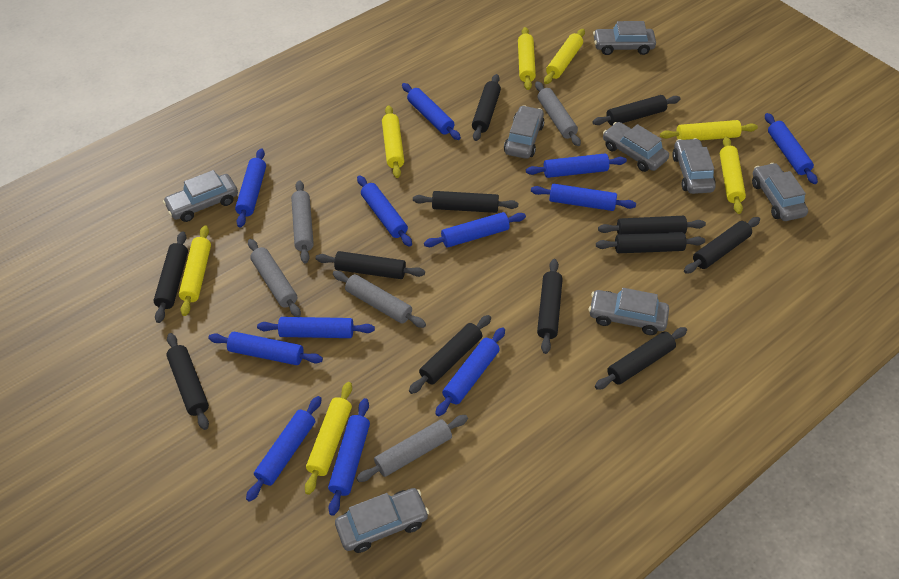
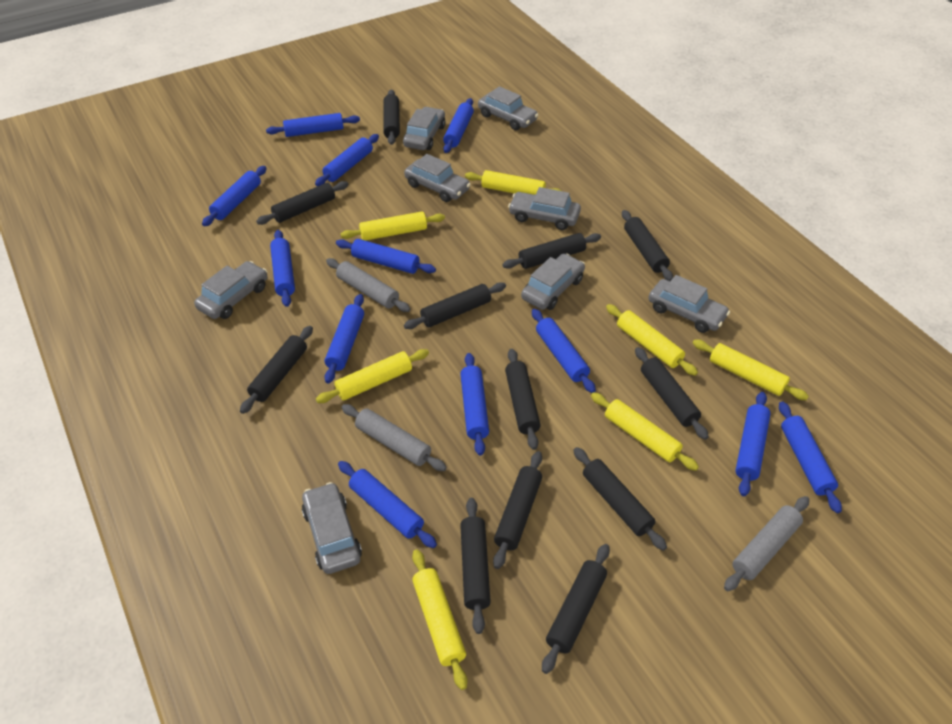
grey rolling pin: [248,239,301,317] [291,181,314,264] [333,271,426,328] [356,415,468,482] [535,81,581,146] = 5 -> [326,258,411,312] [341,404,447,471] [724,496,809,591] = 3

